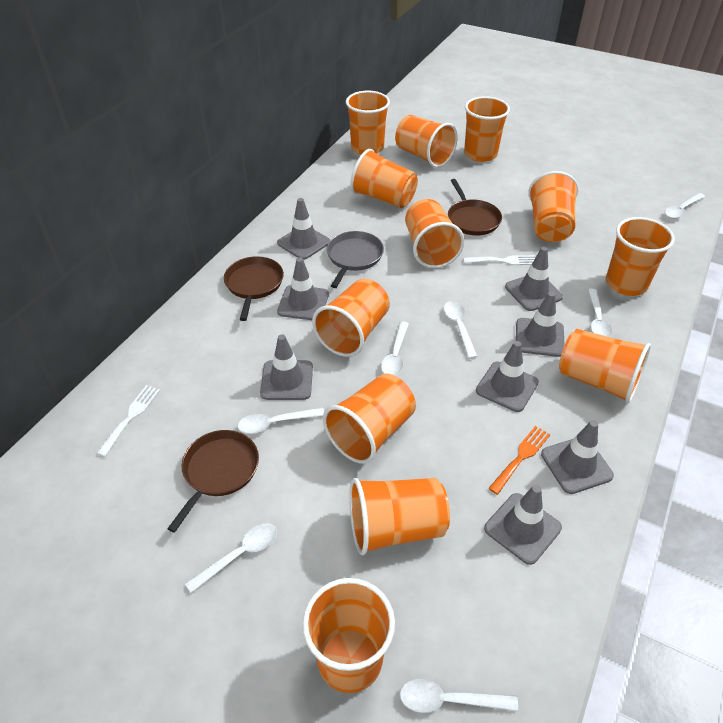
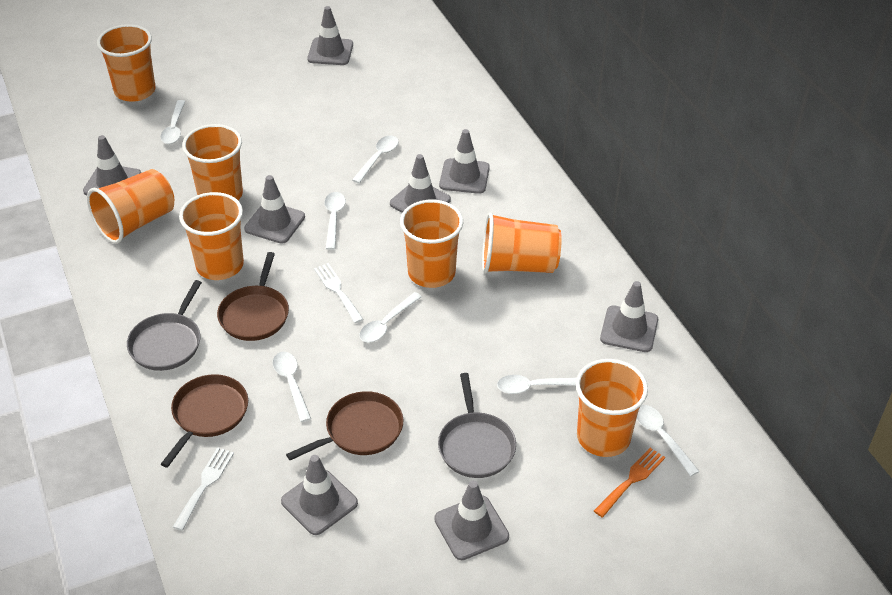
grey pan: [327,231,384,288] = 1 -> [127,280,202,371] [438,373,516,478] = 2
orange cup: [302,578,395,693] [312,279,390,357] [323,373,416,464] [346,91,390,155] [349,478,450,555] [350,149,418,208] [395,115,458,168] [405,199,465,268] [464,96,510,162] [528,171,579,242] [559,329,651,404] [606,217,675,296] = 12 -> [87,169,174,244] [97,24,155,102] [179,192,244,280] [182,124,243,200] [400,199,463,288] [482,212,562,274] [576,359,648,457] = 7

